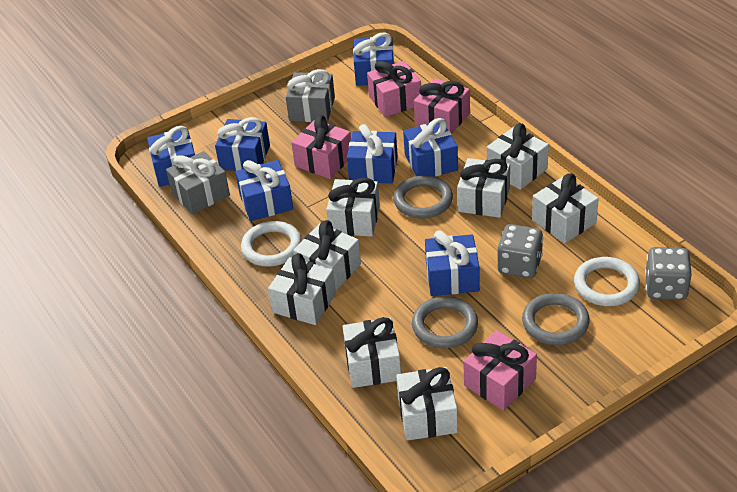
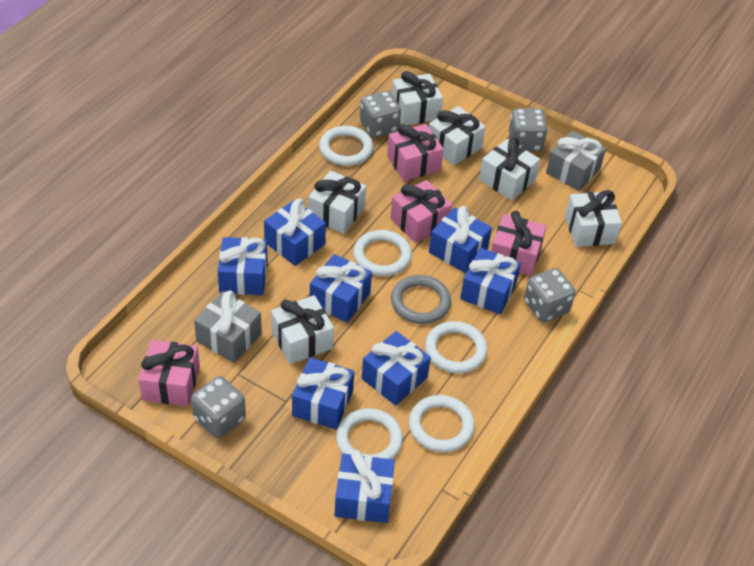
blue gift: [147,126,195,187] [215,117,270,171] [235,160,293,221] [347,124,398,183] [353,33,394,86] [403,118,458,177] [425,230,480,296] = 7 -> [218,237,267,295] [264,199,326,266] [292,357,354,430] [310,254,372,323] [335,450,395,523] [362,331,431,406] [429,206,492,273] [460,248,521,314] = 8
grey dice: [497,224,543,278] [645,247,692,300] = 2 -> [191,376,246,438] [360,91,401,137] [509,108,548,151] [524,268,575,322] = 4
grey ring: [393,175,453,219] [412,296,478,348] [522,293,590,345] = 3 -> [391,275,451,324] = 1
white gift: [268,253,336,325] [293,220,361,291] [326,178,380,237] [343,317,401,388] [396,367,458,441] [457,158,510,218] [487,123,549,190] [532,173,599,243] = 8 -> [271,295,334,364] [308,171,366,234] [392,71,443,125] [429,106,486,165] [479,137,540,200] [565,190,622,247] = 6
white ring: [241,221,302,267] [574,257,640,306] = 2 -> [319,126,373,166] [336,408,403,459] [353,230,412,276] [409,395,474,452] [425,321,487,373] = 5

